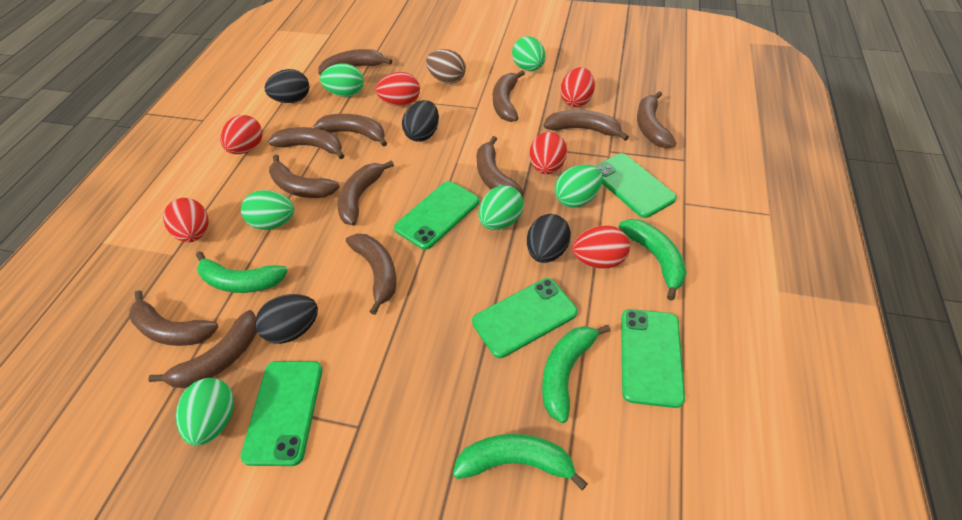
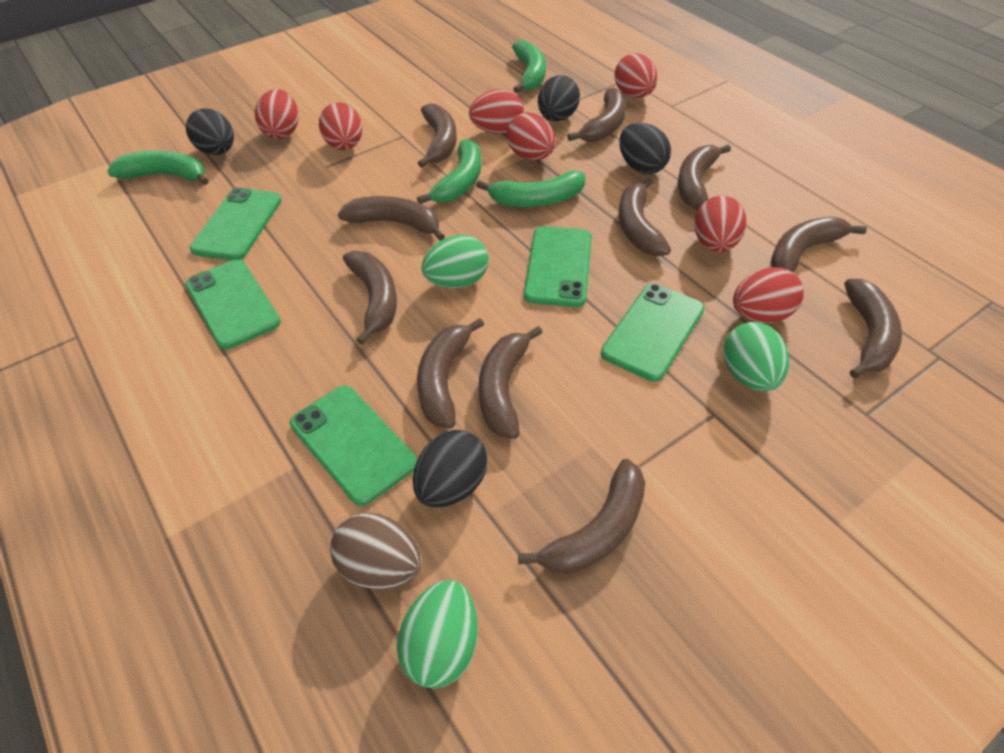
brown banana: [129,290,218,346] [148,310,257,388] [268,127,344,159] [269,154,340,198] [313,114,387,147] [318,49,392,76] [337,160,394,226] [346,234,397,315] [477,136,524,196] [493,70,525,122] [543,110,629,141] [637,91,676,148] = 12 -> [338,196,445,241] [343,251,397,345] [417,318,484,429] [418,103,457,168] [478,326,543,439] [518,459,645,574] [567,87,627,142] [619,178,671,257] [678,144,731,210] [770,217,867,272] [844,279,902,378] = 11
green egg: [176,378,234,446] [241,190,294,230] [320,63,364,97] [478,185,524,230] [512,36,546,71] [555,165,603,208] = 6 -> [397,580,478,689] [421,235,489,288] [723,322,789,391] = 3
red egg: [163,198,208,242] [220,115,263,154] [376,72,420,106] [530,132,567,174] [560,67,595,107] [572,225,630,269] = 6 -> [255,89,299,139] [319,102,362,150] [469,89,524,134] [507,112,556,160] [615,53,658,98] [694,196,746,252] [733,267,804,323] = 7

